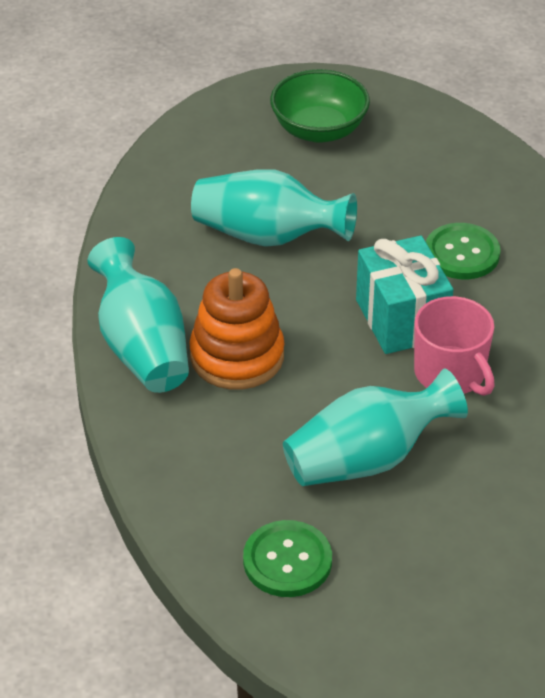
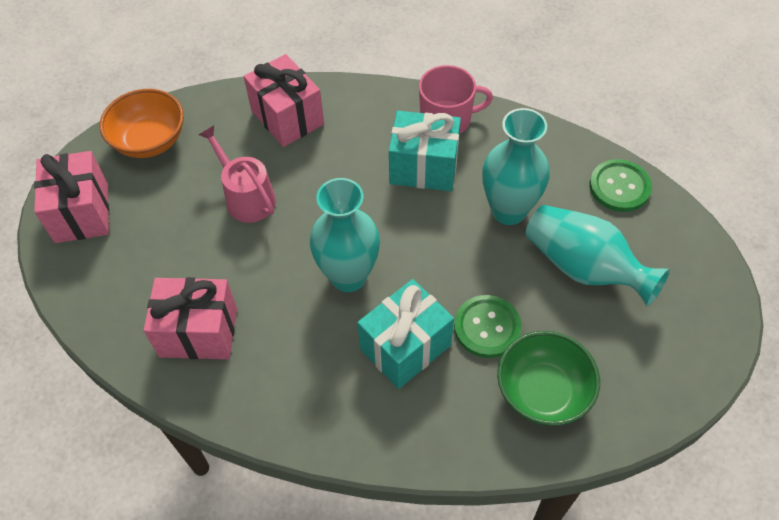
orange bowl: none = 0 -> [100,89,184,158] = 1
orange stacking toy: [189,268,285,390] = 1 -> none = 0
pink gift: none = 0 -> [34,151,109,243] [144,277,237,359] [244,54,324,147] = 3
pink watering can: none = 0 -> [199,126,276,223] = 1
turquoise gift: [356,235,453,354] = 1 -> [357,279,454,389] [389,111,461,191] = 2

